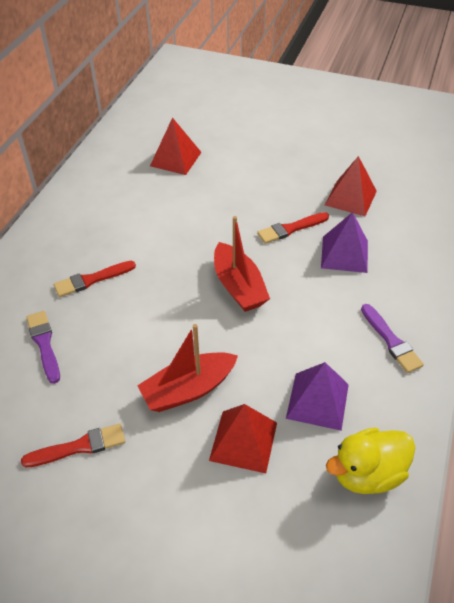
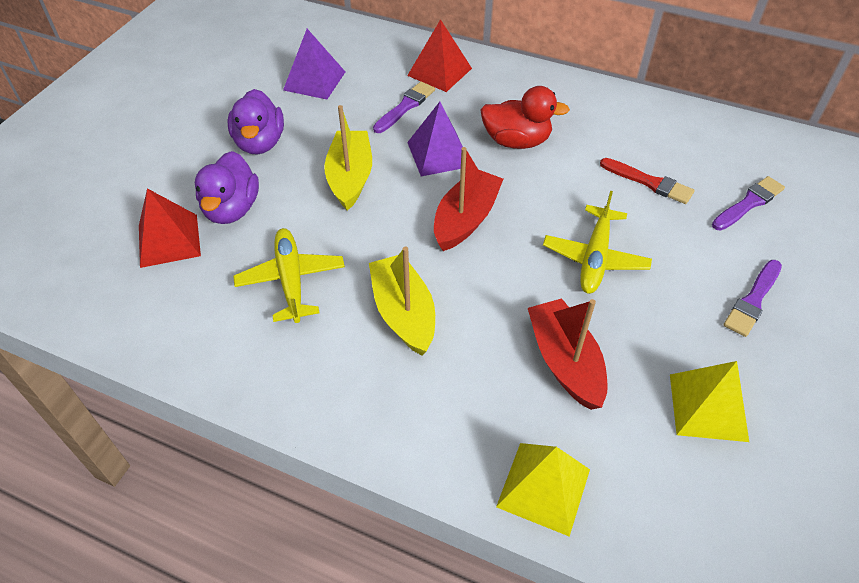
purple brush: [26,311,60,384] [361,304,424,373] = 2 -> [373,82,435,133] [712,176,785,231] [724,260,782,337] = 3
purple duck: none = 0 -> [195,151,259,224] [228,89,284,154] = 2
red brush: [21,424,125,468] [54,261,136,297] [257,212,329,244] = 3 -> [600,158,695,204] = 1
red duck: none = 0 -> [481,86,570,149] = 1
red pyramid: [150,117,202,175] [209,404,277,473] [325,156,377,216] = 3 -> [139,188,201,268] [407,19,472,92] = 2
yellow boat: none = 0 -> [324,105,372,211] [369,247,435,355] = 2
yellow duck: [326,428,415,494] = 1 -> none = 0
yellow plane: none = 0 -> [233,228,345,323] [543,191,652,294] = 2
yellow pyramid: none = 0 -> [496,443,590,537] [670,361,749,442] = 2

